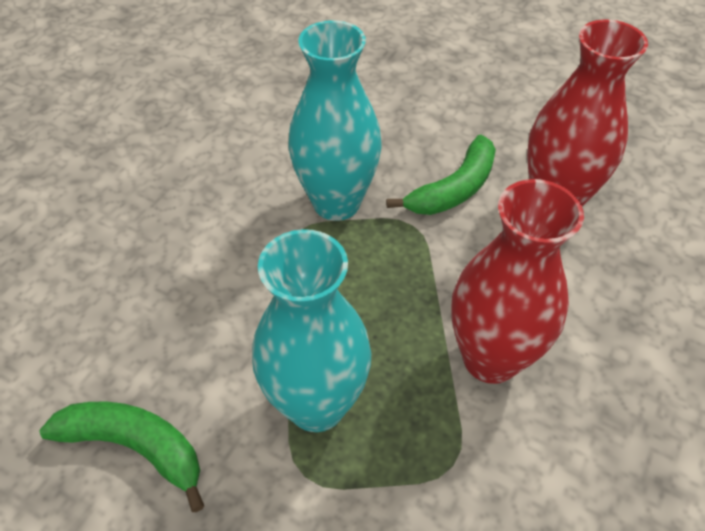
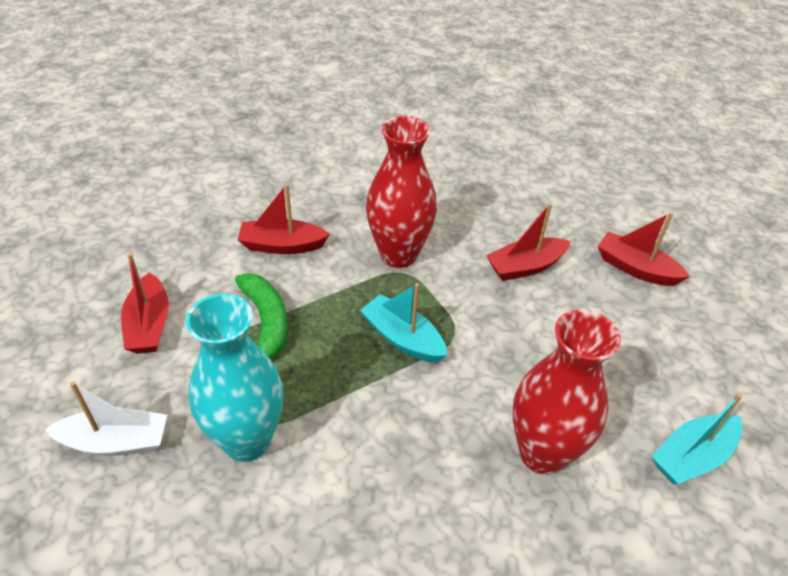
green banana: [39,402,204,512] [386,135,496,215] = 2 -> [235,273,288,359] = 1
red boat: none = 0 -> [121,253,169,354] [238,184,330,254] [486,203,571,281] [598,212,690,286] = 4
turquoise boat: none = 0 -> [360,283,448,363] [651,393,743,484] = 2
turquoise vase: [252,229,371,432] [288,20,381,221] = 2 -> [186,294,284,462] = 1
white boat: none = 0 -> [45,381,167,456] = 1

